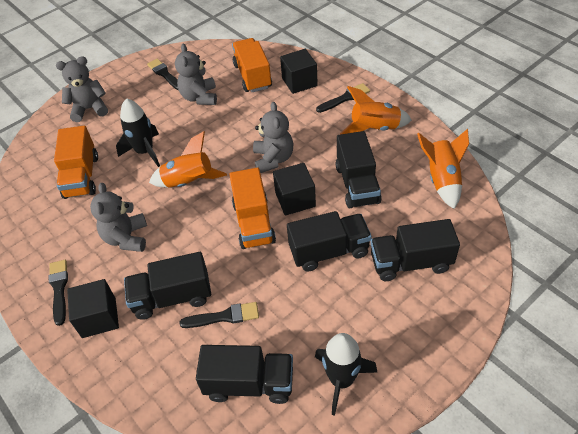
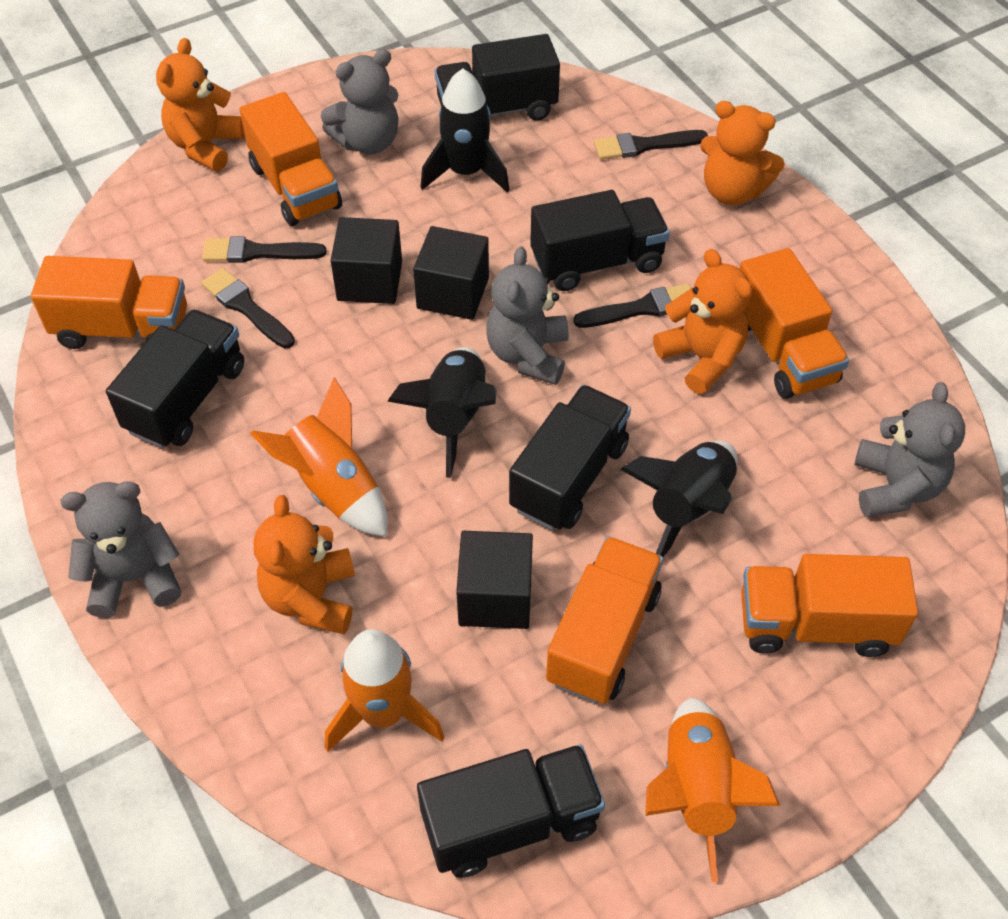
black rocket: [116,98,160,167] [315,333,377,416] = 2 -> [387,347,497,478] [420,69,509,192] [620,441,738,557] = 3
orange teddy bear: none = 0 -> [156,38,245,171] [253,495,355,634] [653,249,752,394] [700,101,785,205] = 4
orange truck: [54,126,98,199] [229,168,276,249] [232,38,272,92] = 3 -> [31,256,187,349] [239,92,342,226] [546,536,663,704] [740,248,849,399] [741,554,918,657] = 5

